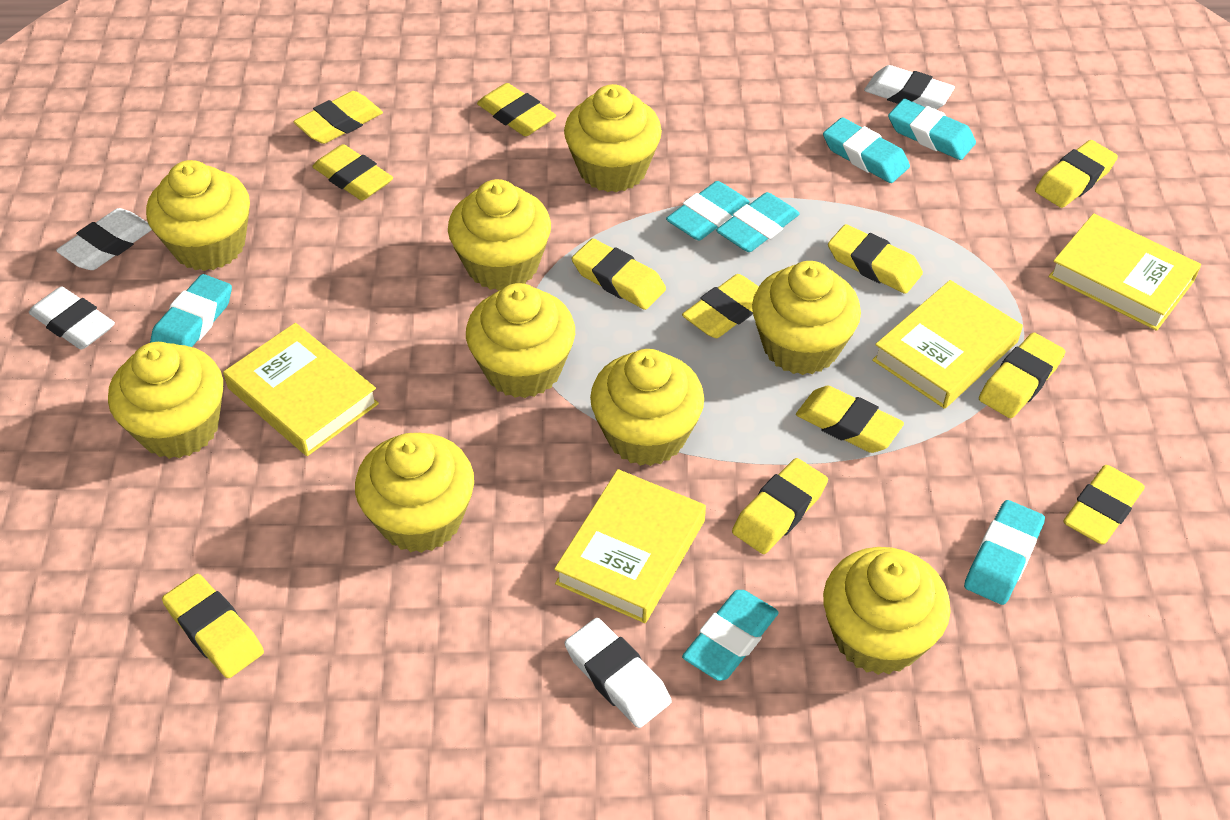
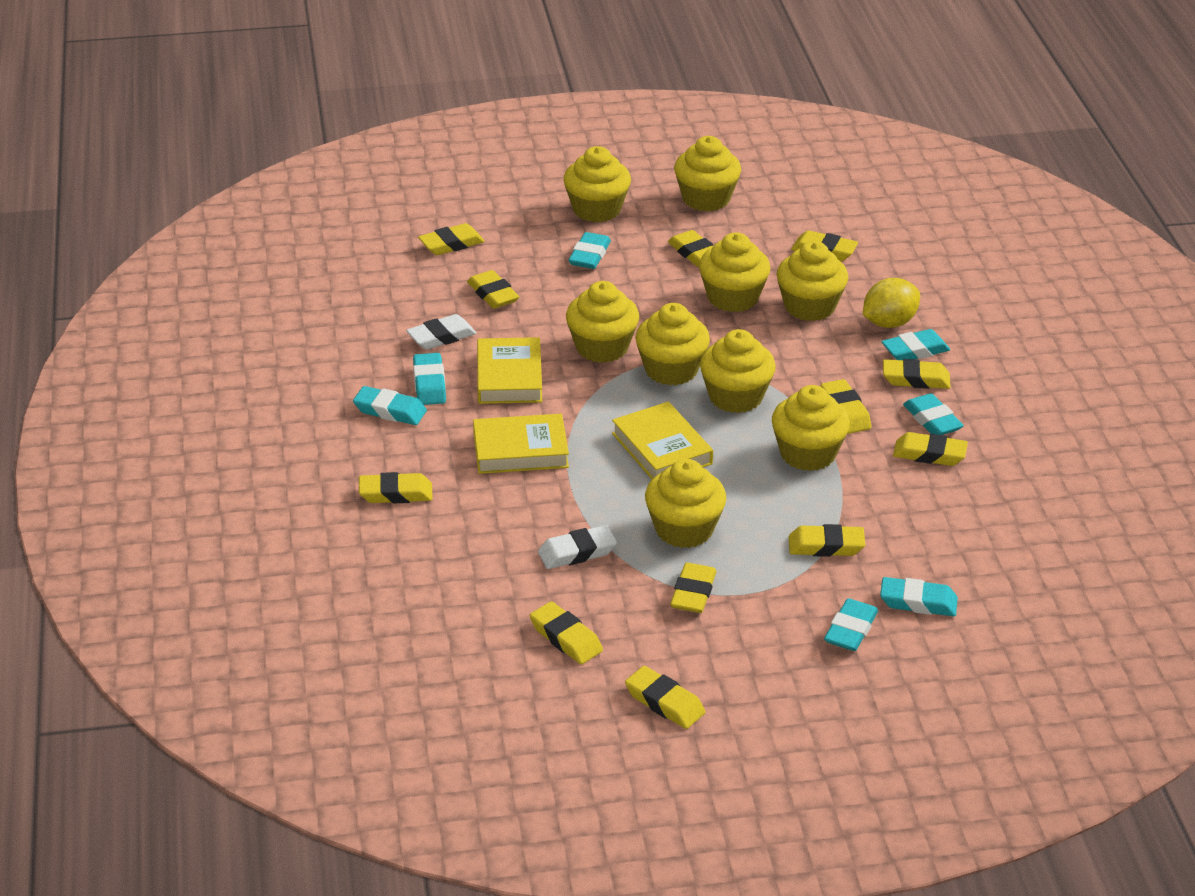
white eraser: [29,287,115,350] [56,208,152,270] [565,618,672,728] [864,65,955,110] = 4 -> [406,314,476,350] [538,525,617,569] = 2
yellow book: [223,323,379,456] [554,469,706,623] [872,280,1023,409] [1048,213,1201,331] = 4 -> [473,414,569,474] [477,337,542,404] [612,402,713,479] = 3
yellow lemon: none = 0 -> [863,278,920,328] = 1

